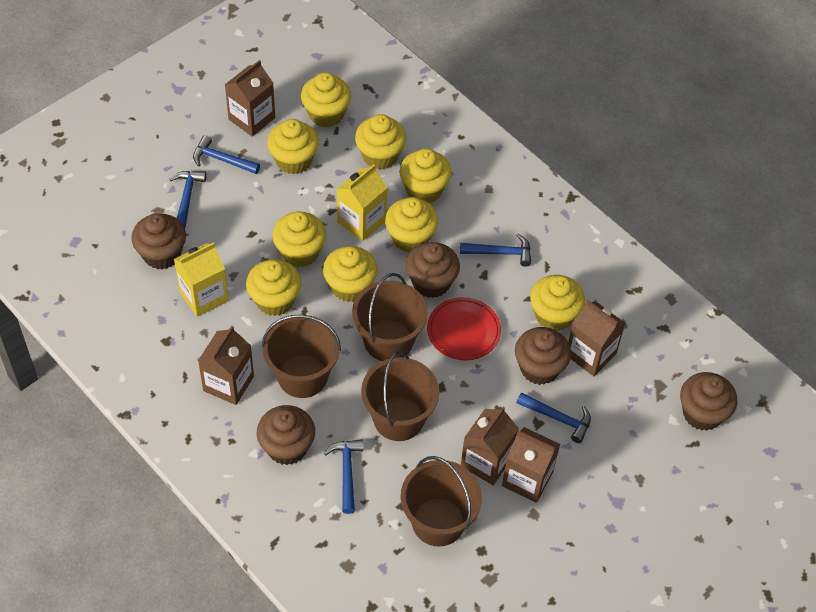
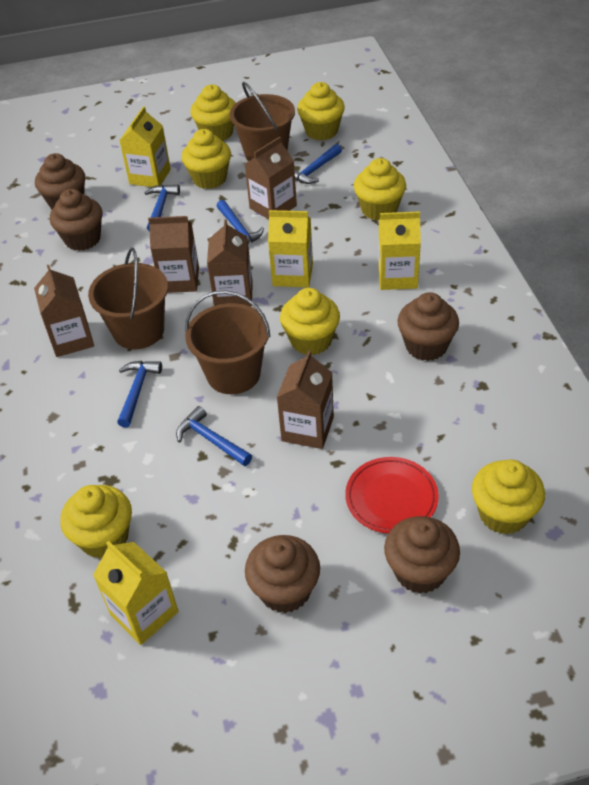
brown bucket: [262,314,341,398] [352,273,428,361] [361,351,439,441] [400,456,482,547] = 4 -> [88,248,168,349] [185,290,270,394] [230,82,295,161] = 3
yellow carton: [174,242,229,317] [337,164,387,241] = 2 -> [93,541,178,645] [119,106,171,187] [268,210,313,288] [378,211,421,290] = 4
yellow cupcake: [246,259,301,316] [267,119,319,174] [272,211,326,267] [301,72,351,128] [323,246,378,302] [355,114,406,170] [385,197,439,253] [399,148,452,203] [530,275,585,331] = 9 -> [60,485,132,559] [182,129,231,189] [190,85,236,141] [280,288,340,355] [297,82,345,140] [354,158,406,221] [472,459,545,534] = 7

